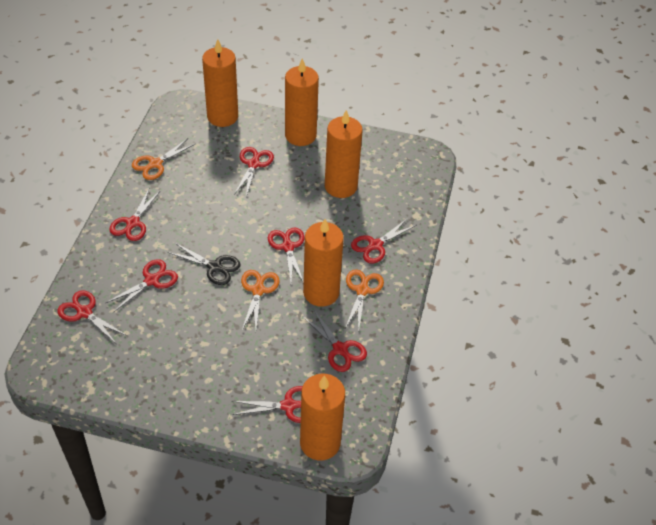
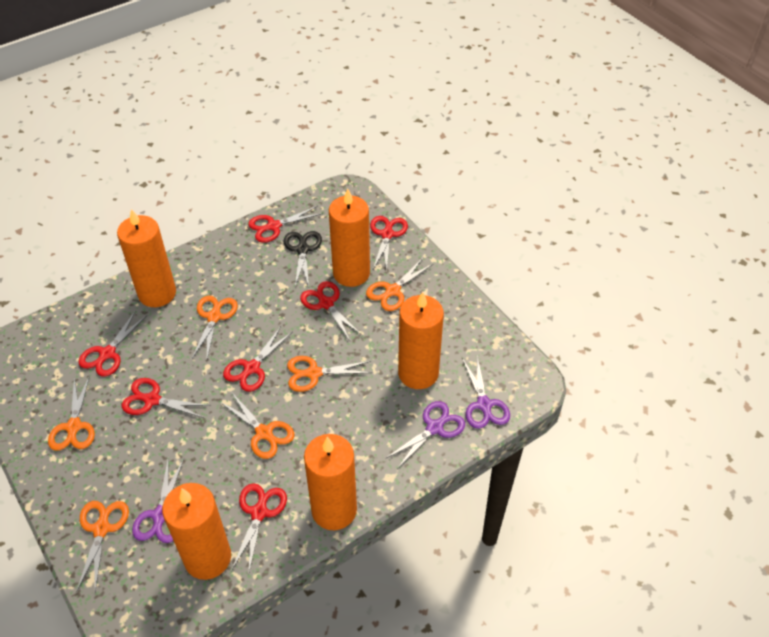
orange scissors: [132,138,195,180] [241,270,280,330] [345,269,384,330] = 3 -> [48,375,95,451] [77,501,129,592] [192,295,238,358] [219,393,294,459] [287,356,373,392] [366,258,433,311] = 6
purple scissors: none = 0 -> [132,459,184,543] [385,401,465,469] [462,357,510,429] = 3
red scissors: [57,290,127,343] [106,259,178,312] [109,187,161,241] [232,386,303,423] [234,147,274,197] [268,227,304,283] [302,310,367,372] [351,218,416,264] = 8 -> [79,312,147,377] [122,378,211,418] [223,326,292,392] [231,483,287,572] [248,206,323,243] [300,281,363,341] [370,216,408,272] = 7

